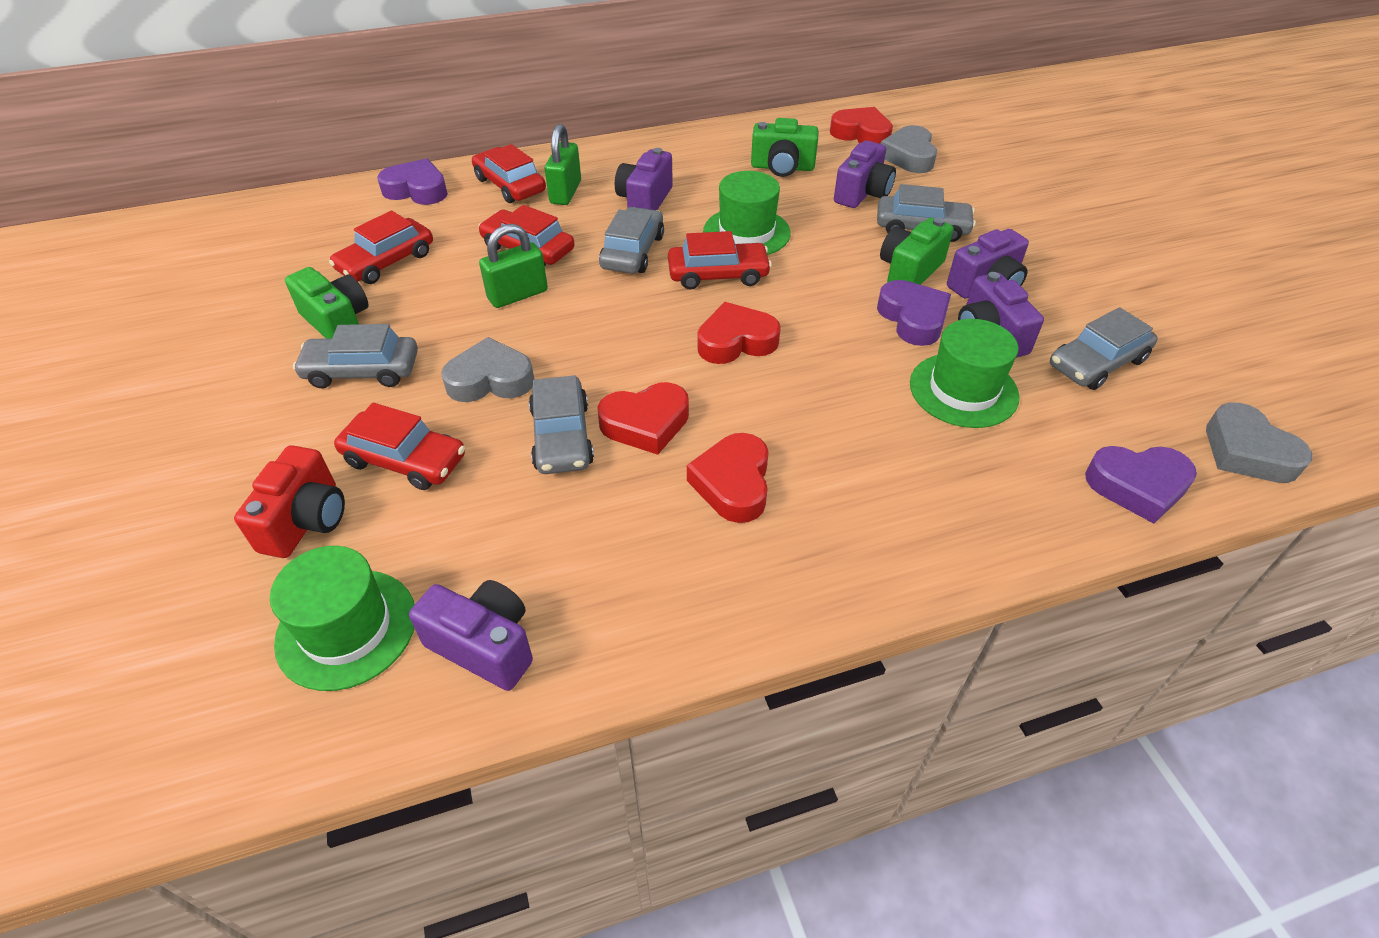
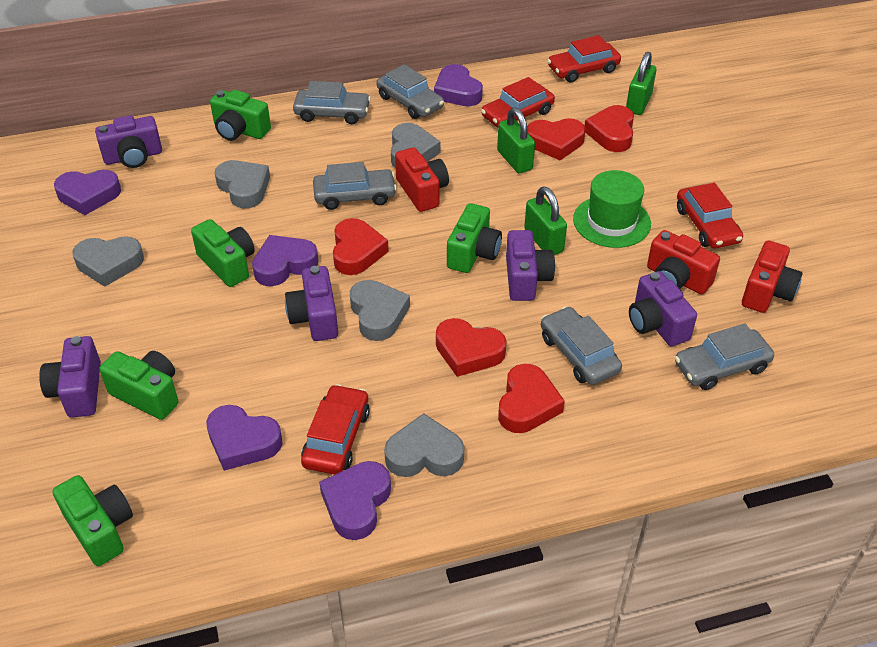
green camera: [285,267,369,339] [751,118,819,177] [880,218,954,285] = 3 -> [52,475,133,566] [99,351,178,420] [191,219,255,287] [210,90,271,141] [447,203,502,273] = 5
green hat: [270,546,415,691] [703,171,791,255] [910,319,1020,428] = 3 -> [573,170,651,248] = 1
green padlock: [479,224,548,308] [545,124,581,205] = 2 -> [497,107,535,173] [524,187,567,255] [626,52,656,115] = 3
grey heart: [441,337,535,402] [881,125,937,173] [1206,403,1313,483] = 3 -> [73,236,144,287] [215,160,270,208] [350,280,410,341] [384,413,464,477] [391,123,440,169] = 5
purple heart: [377,159,448,205] [877,280,951,346] [1085,446,1197,524] = 3 -> [54,170,121,215] [206,405,283,471] [252,235,318,286] [319,461,391,540] [434,64,483,106] = 5
red camera: [234,445,345,558] = 1 -> [395,147,449,212] [647,230,720,294] [742,240,802,313] = 3
red car: [329,210,433,284] [334,403,465,490] [472,144,546,203] [478,205,575,266] [668,231,772,289] = 5 -> [301,384,370,475] [481,77,555,127] [547,35,621,82] [677,183,743,248] = 4
red heart: [598,382,689,455] [687,433,769,523] [697,302,781,364] [830,107,893,144] = 4 -> [333,218,389,275] [436,318,507,377] [498,364,565,433] [527,118,586,160] [585,105,634,152] = 5

